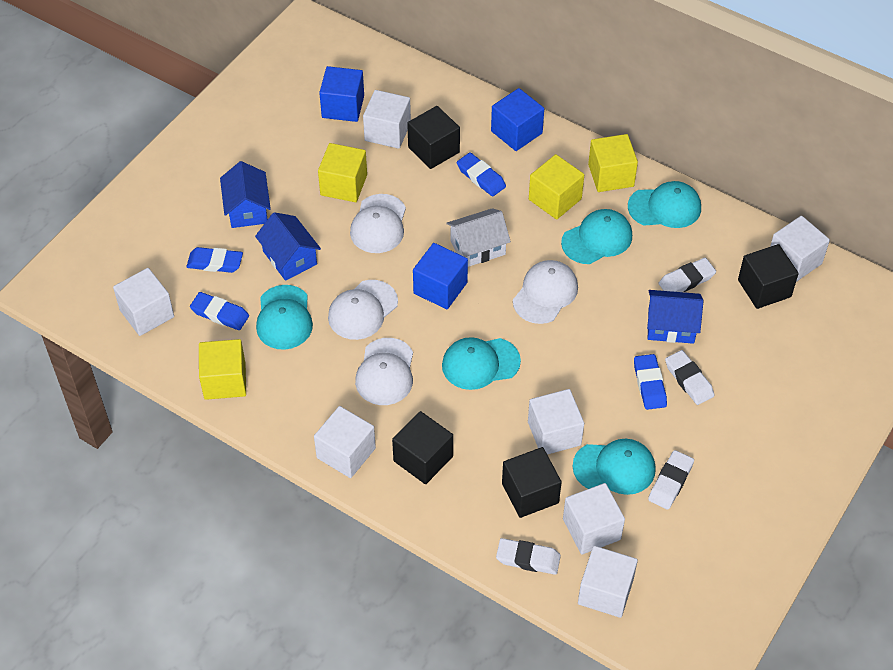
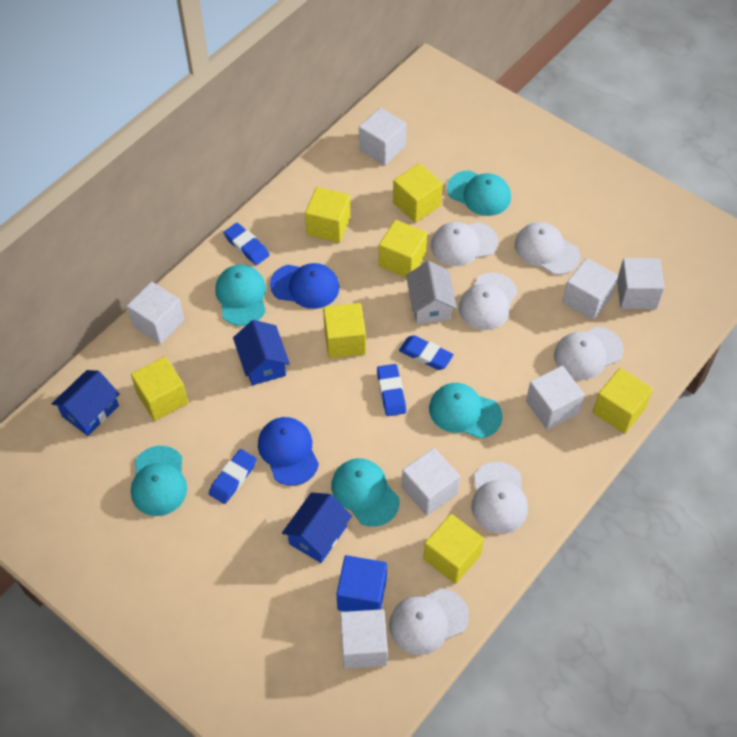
black cube: [392,411,453,484] [407,106,460,169] [502,447,562,518] [738,244,799,309] = 4 -> none = 0
blue cap: none = 0 -> [258,417,319,486] [270,263,339,309] = 2
blue cube: [319,66,364,122] [413,243,468,309] [491,88,544,151] = 3 -> [336,555,387,612] = 1
white cap: [328,280,398,340] [350,194,406,253] [355,338,413,405] [513,260,578,324] = 4 -> [389,588,469,655] [431,222,498,266] [459,273,517,330] [471,462,528,534] [515,222,580,275] [554,327,624,380] = 6
white eraser: [496,538,561,575] [648,450,694,510] [659,258,716,292] [665,350,714,405] = 4 -> none = 0
yellow cube: [199,339,246,400] [318,143,367,202] [529,154,584,220] [588,134,638,192] = 4 -> [131,357,188,421] [305,187,351,243] [323,303,366,358] [379,220,427,278] [393,163,443,223] [423,514,484,584] [593,368,653,434] = 7

